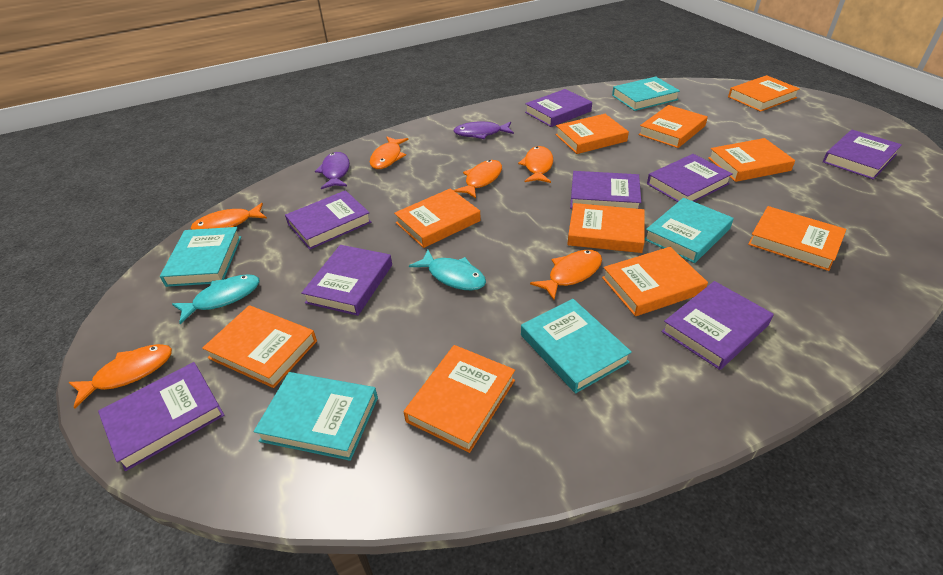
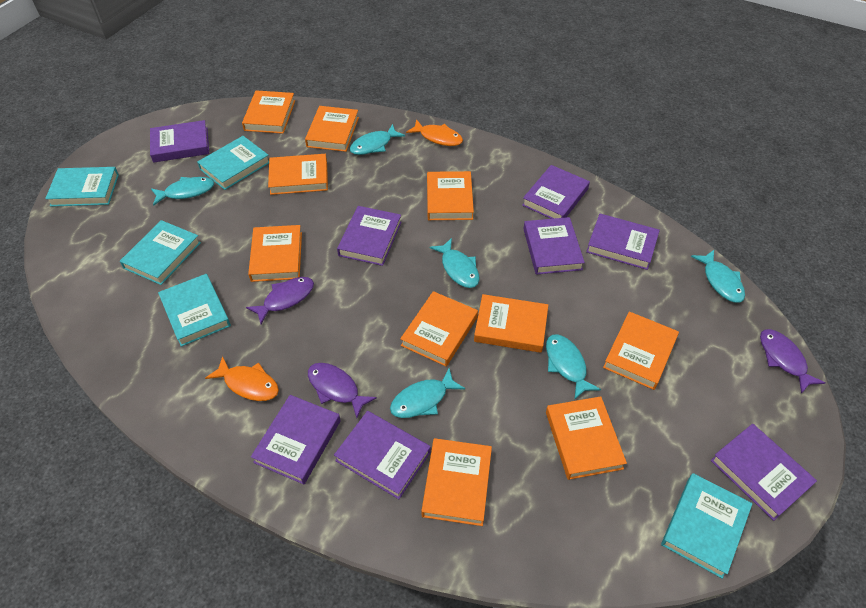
orange fish: [68,344,172,408] [190,203,267,230] [370,137,408,169] [453,160,502,198] [518,146,553,183] [530,250,602,300] = 6 -> [205,356,279,401] [406,119,463,146] = 2
purple fish: [315,152,350,189] [454,121,514,139] = 2 -> [246,277,314,324] [308,363,377,418] [760,329,825,394] = 3
turquoise fish: [172,274,259,324] [409,250,486,290] = 2 -> [151,177,214,206] [349,124,405,155] [390,368,465,418] [430,238,480,288] [546,334,601,400] [691,250,745,303] = 6

